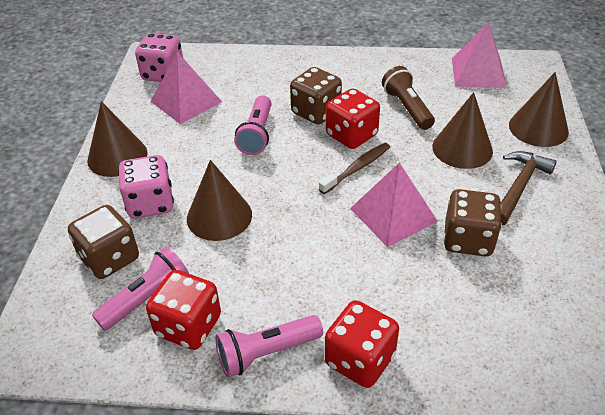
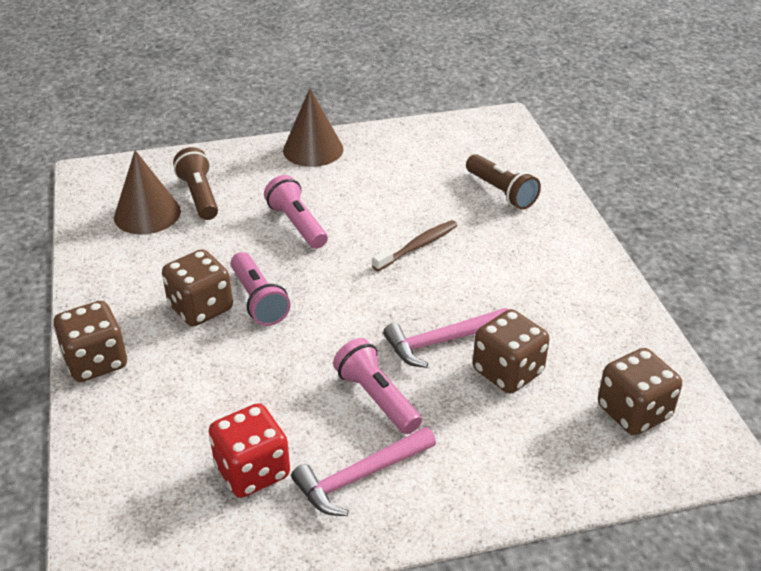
brown cone: [87,101,148,177] [187,160,252,241] [432,92,493,169] [509,72,569,147] = 4 -> [114,150,181,234] [283,88,344,167] = 2
brown dice: [68,205,139,279] [290,67,342,125] [443,189,502,256] = 3 -> [53,301,127,382] [162,249,233,326] [473,309,549,393] [598,348,682,435] = 4
brown flashlight: [382,66,435,130] = 1 -> [173,147,218,220] [466,154,541,210] = 2
brown hammer: [501,151,557,225] = 1 -> none = 0
pink dice: [118,155,174,219] [135,33,183,82] = 2 -> none = 0
pink hammer: none = 0 -> [291,427,436,516] [383,308,508,368] = 2
pink pyramid: [150,52,222,124] [350,163,438,247] [452,23,507,88] = 3 -> none = 0
red dice: [146,270,221,350] [325,300,399,388] [326,88,380,149] = 3 -> [209,403,290,498] = 1

